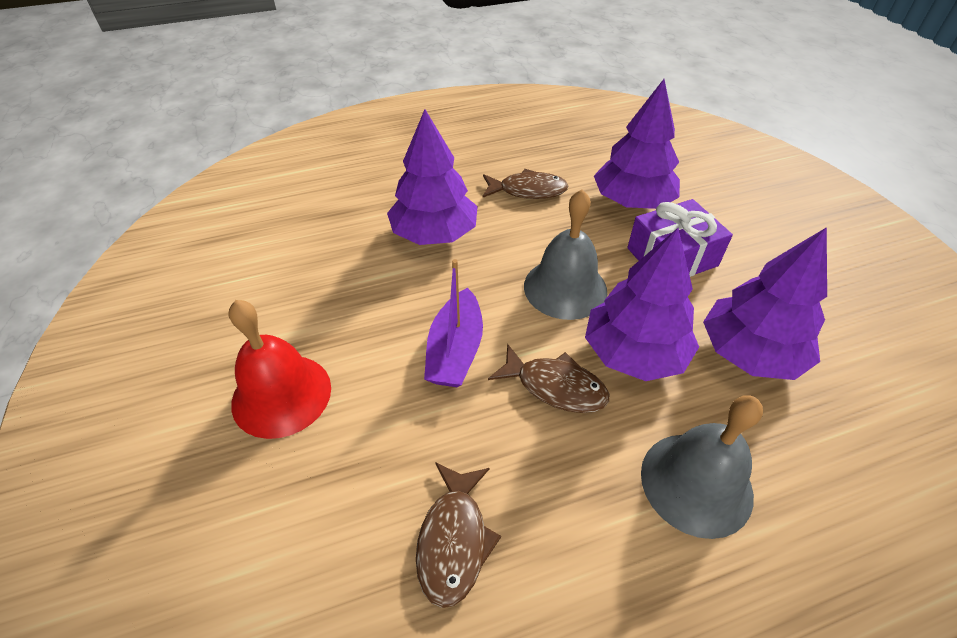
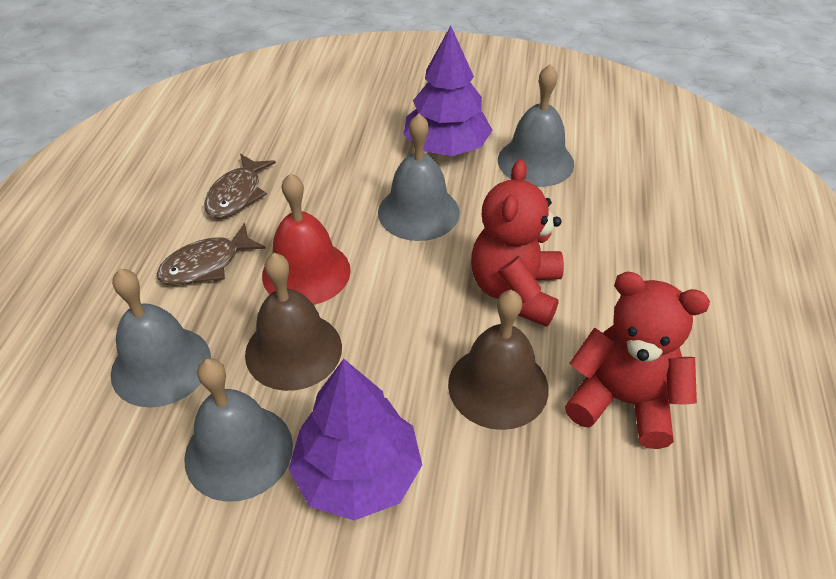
brown bell: none = 0 -> [245,253,342,391] [448,290,549,430] = 2
brown fish: [416,462,501,608] [482,169,568,199] [488,344,609,413] = 3 -> [157,223,266,286] [204,154,276,218] = 2
grey bell: [524,189,607,320] [641,395,763,539] = 2 -> [111,269,211,408] [184,358,293,502] [378,114,460,241] [498,64,574,187] = 4
purple boat: [424,259,483,388] = 1 -> none = 0
purple gift: [627,199,733,277] = 1 -> none = 0
purple tree: [387,109,478,245] [585,228,699,381] [594,79,680,209] [703,227,827,380] = 4 -> [288,359,422,521] [403,26,492,156] = 2
red teddy bear: none = 0 -> [471,159,564,327] [565,272,710,449] = 2

